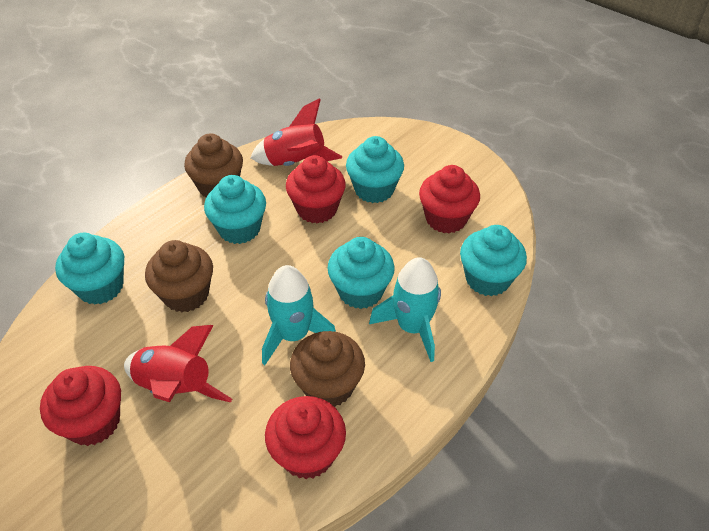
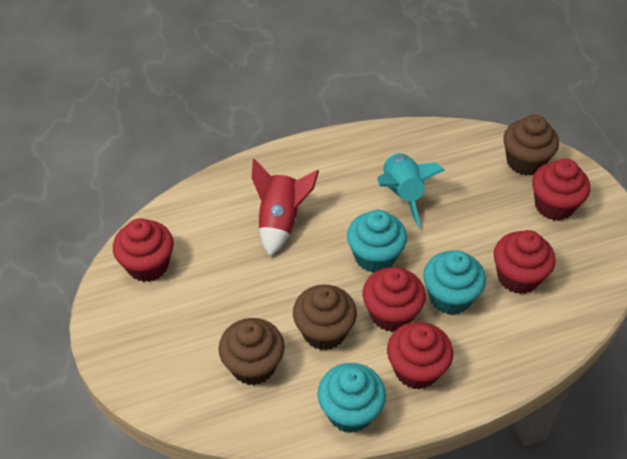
red cupcake: [40,366,121,446] [265,396,346,479] [286,155,346,224] [419,165,480,234] = 4 -> [113,218,174,282] [362,267,426,332] [387,322,453,389] [494,230,556,294] [532,159,590,221] = 5
red rocket: [124,325,232,402] [251,98,342,166] = 2 -> [252,159,319,256] = 1
turquoise cupcake: [55,233,124,305] [204,175,266,244] [327,237,395,309] [346,136,404,203] [460,225,527,296] = 5 -> [317,363,386,433] [347,210,407,273] [423,250,486,315] = 3
turquoise rocket: [262,265,336,365] [369,257,441,362] = 2 -> [378,153,445,227] = 1

